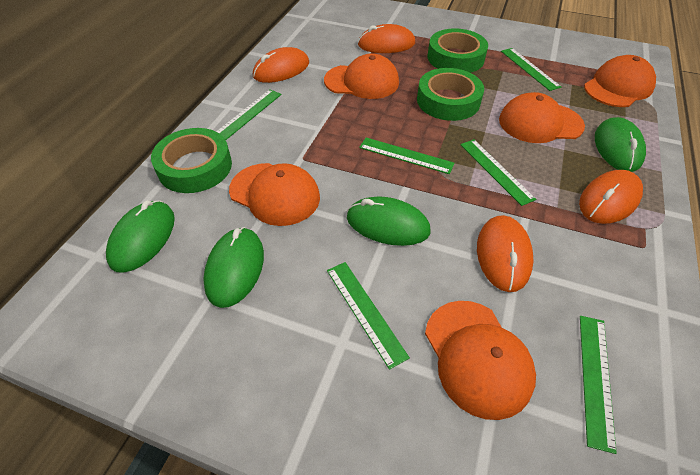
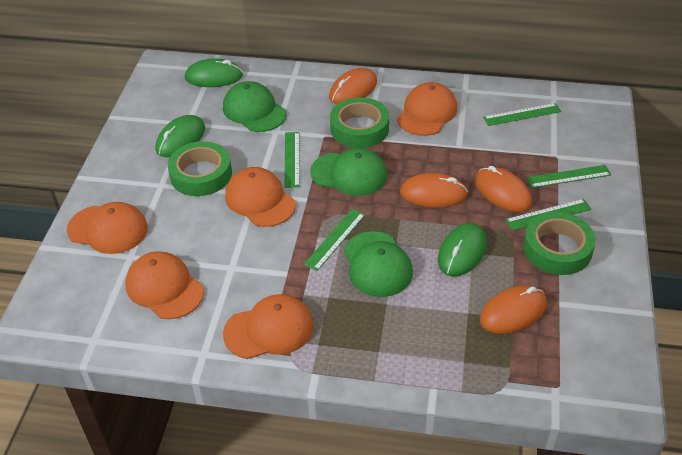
green cap: none = 0 -> [223,81,286,132] [310,148,387,196] [344,231,413,297] = 3
green mouse: [106,200,175,273] [203,227,264,308] [347,197,430,246] [595,117,646,172] = 4 -> [156,115,205,157] [185,58,243,87] [438,223,486,276] = 3
green ruler: [216,90,282,140] [327,262,410,370] [359,138,455,174] [461,139,536,206] [501,48,561,91] [580,316,617,454] = 6 -> [284,132,300,188] [304,209,365,271] [483,103,561,126] [505,199,591,231] [526,165,611,188] = 5

